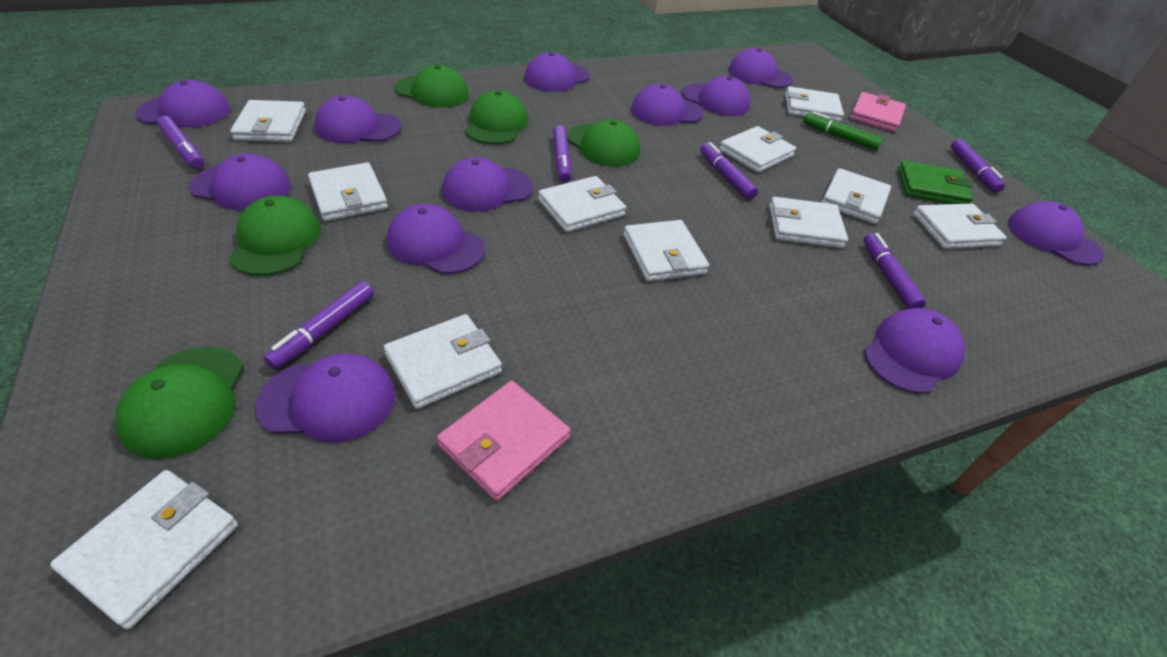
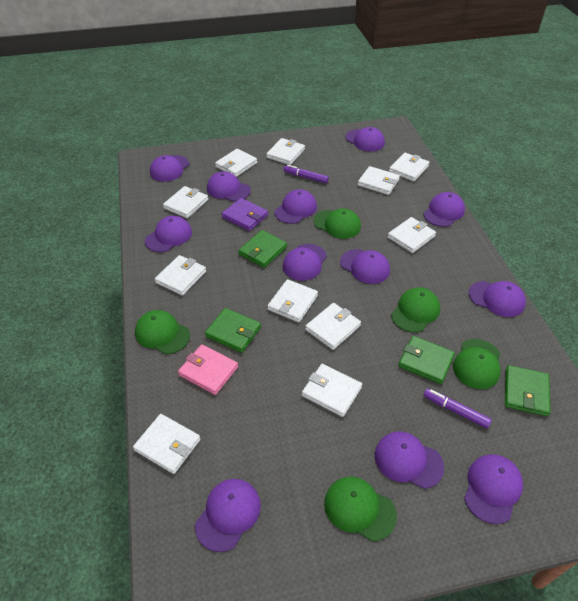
green marker: [803,111,883,150] = 1 -> none = 0
green wallet: [898,160,973,204] = 1 -> [205,308,261,353] [238,230,287,268] [398,336,455,384] [505,365,550,416] = 4
pink wallet: [437,381,570,501] [850,92,906,132] = 2 -> [178,344,238,395] = 1
purple marker: [157,116,204,169] [263,281,374,370] [553,125,571,183] [700,142,758,200] [863,233,926,309] [951,139,1005,192] = 6 -> [284,165,329,183] [423,388,492,428] = 2
purple wallet: none = 0 -> [222,198,268,231] = 1

